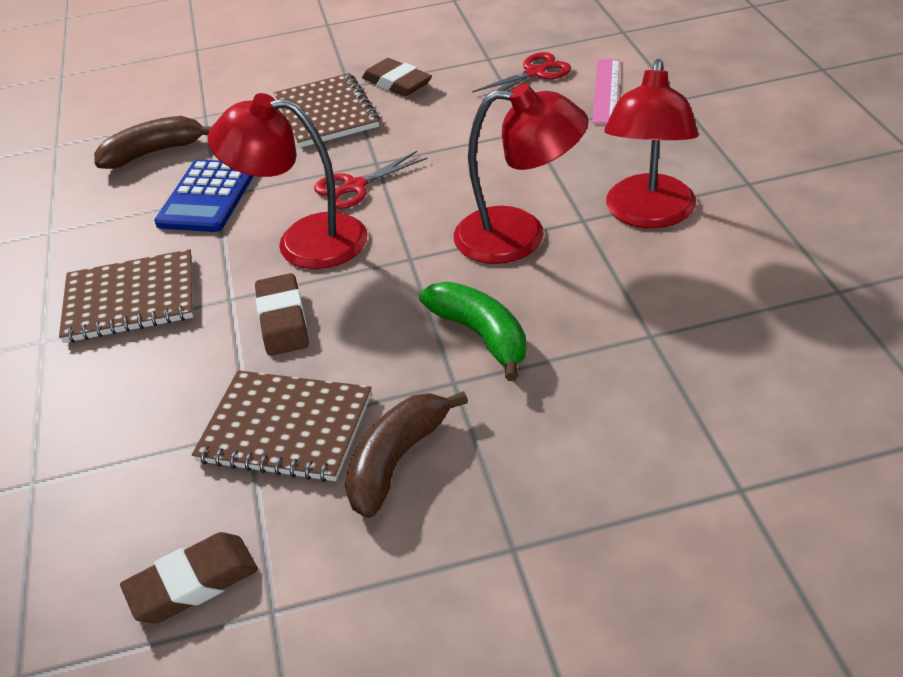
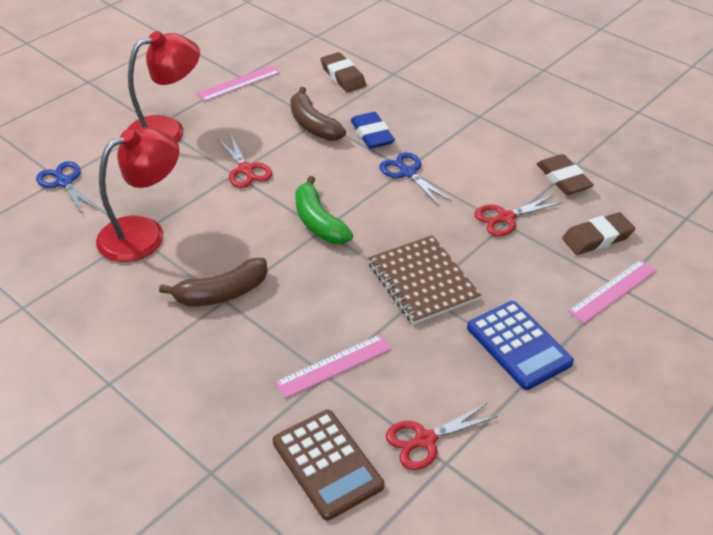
blue eraser: none = 0 -> [351,112,395,149] = 1
blue scissors: none = 0 -> [36,161,98,216] [379,152,451,206] = 2
brown calculator: none = 0 -> [273,410,384,520] = 1
brown notebook: [59,249,193,343] [192,370,372,482] [274,73,380,148] = 3 -> [368,235,481,325] = 1
pink ruler: [592,59,620,124] = 1 -> [196,65,280,102] [275,334,392,398] [568,259,657,324] = 3
red lamp: [208,93,368,269] [454,83,589,264] [604,59,699,228] = 3 -> [96,127,179,262] [127,31,200,142] = 2
red scissors: [314,151,427,209] [472,52,571,101] = 2 -> [217,135,272,188] [386,403,498,470] [474,194,563,236] = 3

